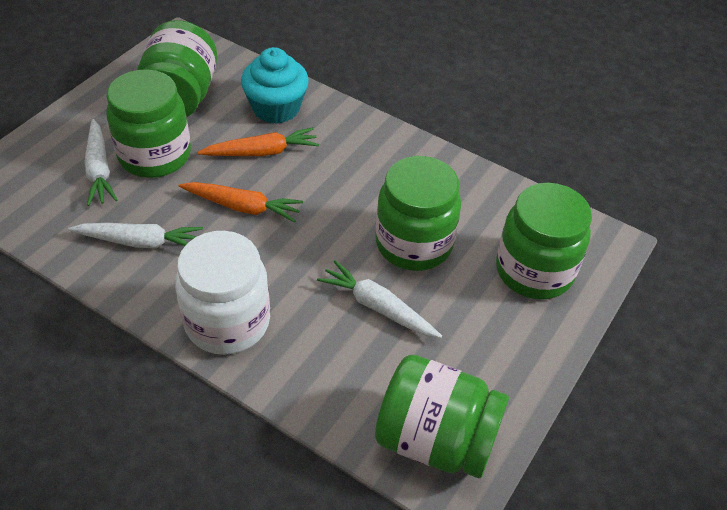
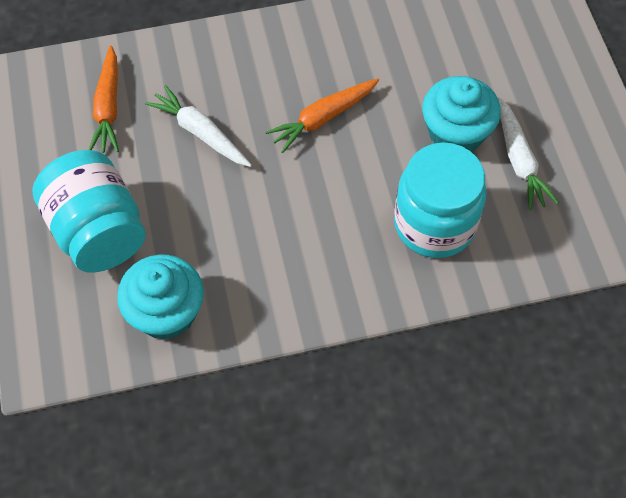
green jar: [106,69,191,178] [137,20,217,117] [375,156,461,271] [375,355,509,478] [496,183,592,299] = 5 -> none = 0
turquoise cupcake: [241,47,309,124] = 1 -> [117,254,204,340] [422,76,501,152] = 2
turquoise jar: none = 0 -> [32,150,146,273] [394,142,487,258] = 2
white carrot: [68,223,203,249] [84,119,118,206] [317,260,442,338] = 3 -> [145,85,252,167] [498,97,559,211] = 2
white jar: [175,231,270,355] = 1 -> none = 0

